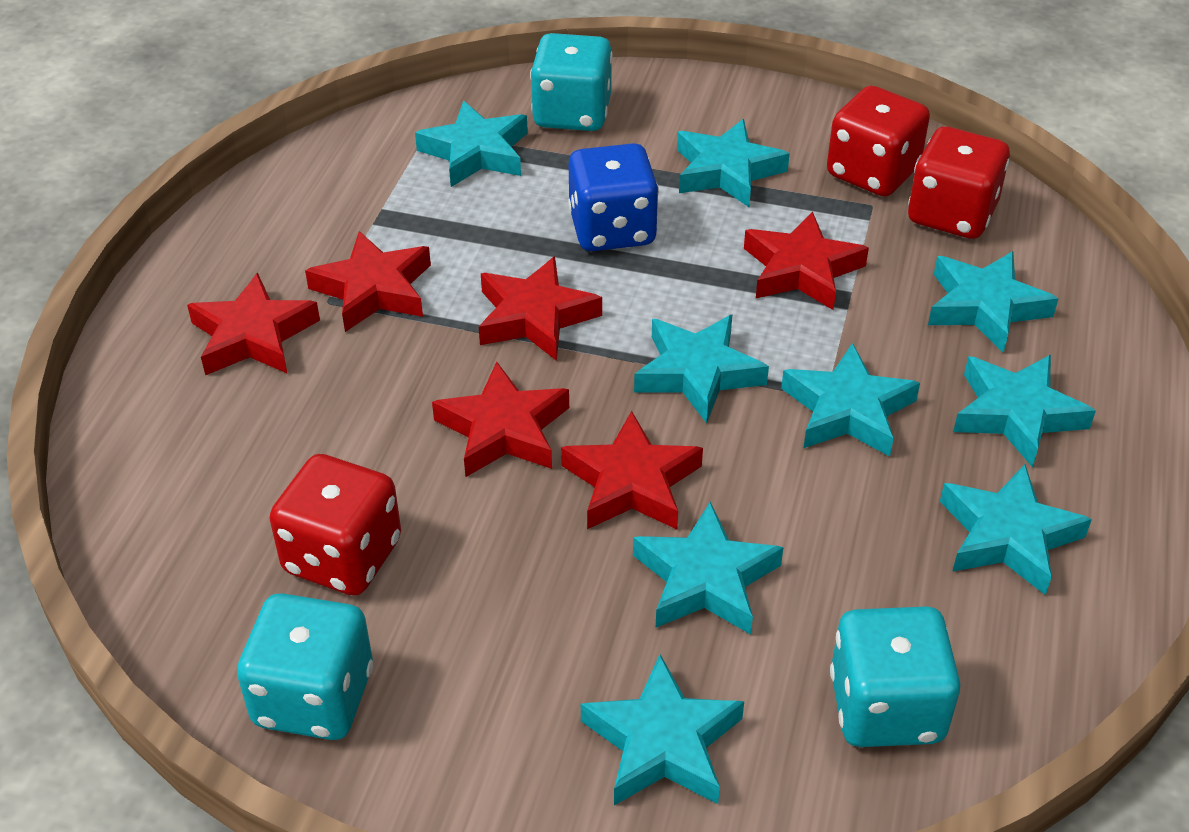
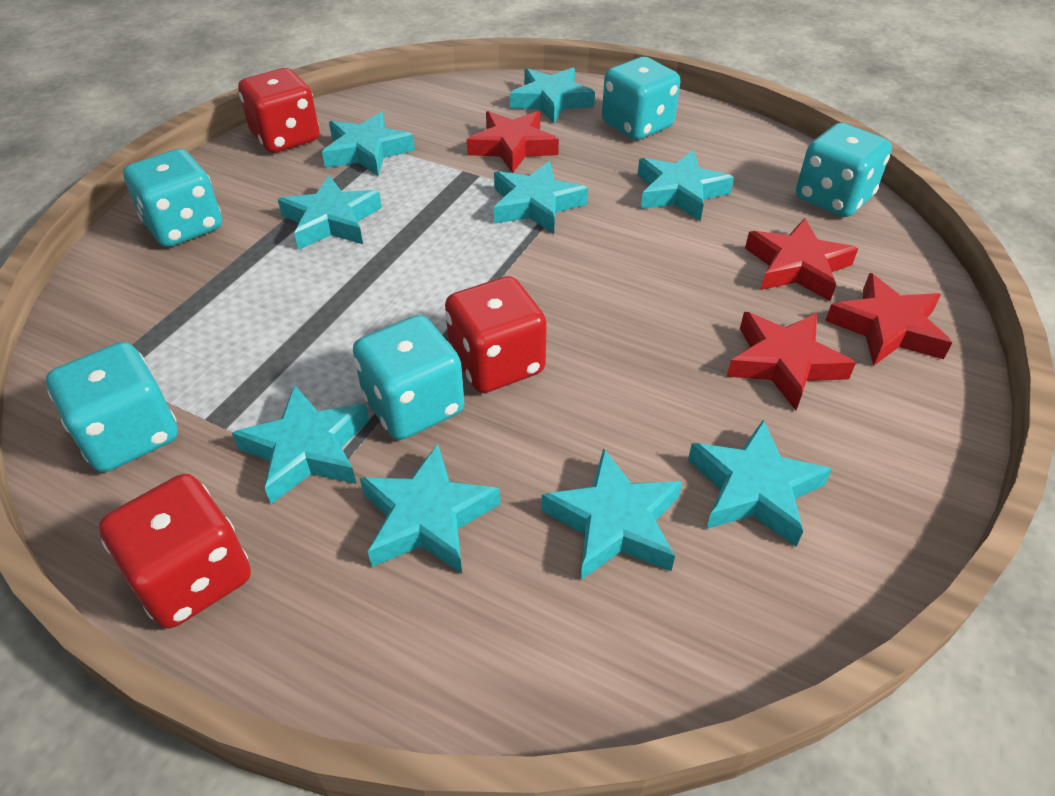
blue dice: [568,143,659,251] = 1 -> none = 0
red star: [187,273,320,375] [305,231,431,332] [432,362,569,477] [479,256,602,361] [561,411,703,529] [744,211,869,310] = 6 -> [467,111,559,173] [727,312,856,410] [745,218,858,301] [825,273,952,366] = 4
turquoise dice: [237,593,373,740] [530,33,613,131] [830,606,960,747] = 3 -> [46,342,178,472] [123,149,222,247] [353,315,464,440] [602,57,680,140] [796,123,892,217] = 5

